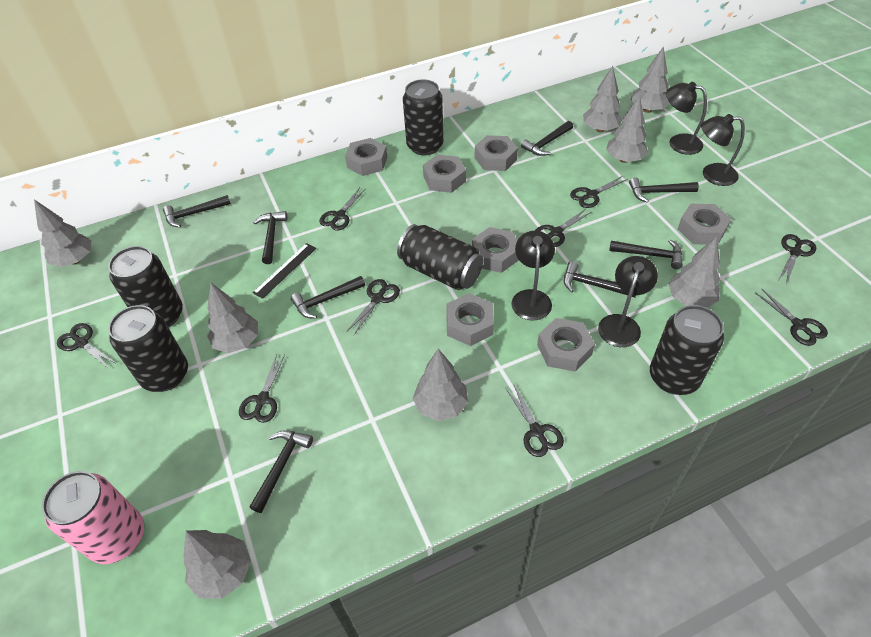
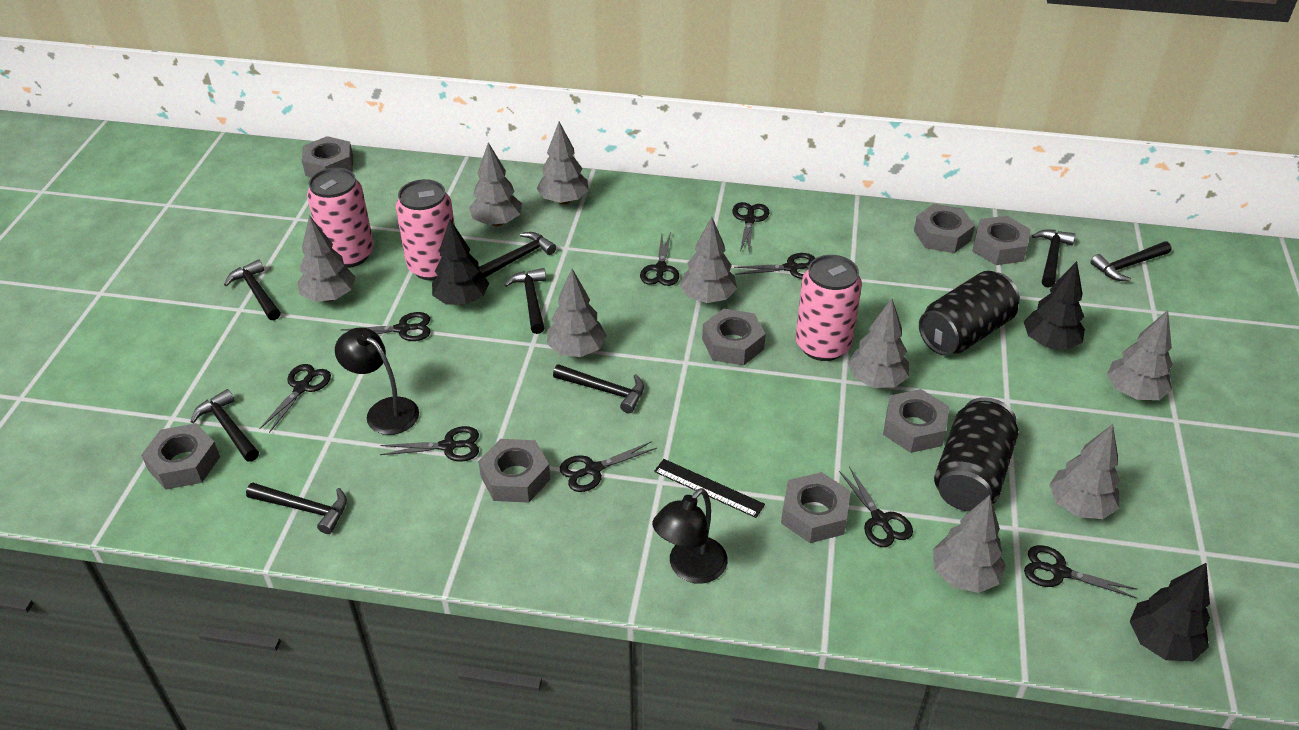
black can: [108,246,183,327] [108,305,188,392] [397,224,483,290] [403,79,444,156] [650,305,724,395] = 5 -> [919,271,1020,356] [934,397,1018,511] = 2
black lamp: [511,230,555,321] [598,256,658,347] [666,82,707,155] [701,114,745,186] = 4 -> [335,327,419,435] [652,488,728,584] = 2
black tree: none = 0 -> [432,219,489,305] [1024,261,1085,350] [1129,563,1210,661] = 3
grey nut: [345,138,387,176] [423,154,466,193] [446,293,494,346] [472,227,519,273] [475,135,518,171] [537,318,595,372] [678,204,731,245] = 7 -> [141,423,220,490] [302,136,353,177] [478,439,551,503] [702,309,766,365] [781,472,851,543] [883,389,949,453] [914,204,975,253] [972,216,1031,265] = 8
grey tree: [34,200,91,267] [183,530,251,599] [207,283,258,353] [413,349,468,421] [583,66,623,132] [606,95,648,163] [631,46,669,113] [669,237,721,308] = 8 -> [297,215,356,302] [469,142,522,226] [537,122,589,205] [547,269,607,357] [680,216,737,303] [848,299,909,388] [933,495,1006,593] [1049,424,1120,519] [1107,310,1172,400] = 9
pink can: [42,471,144,564] = 1 -> [307,168,374,268] [396,179,455,281] [795,255,862,361] = 3

